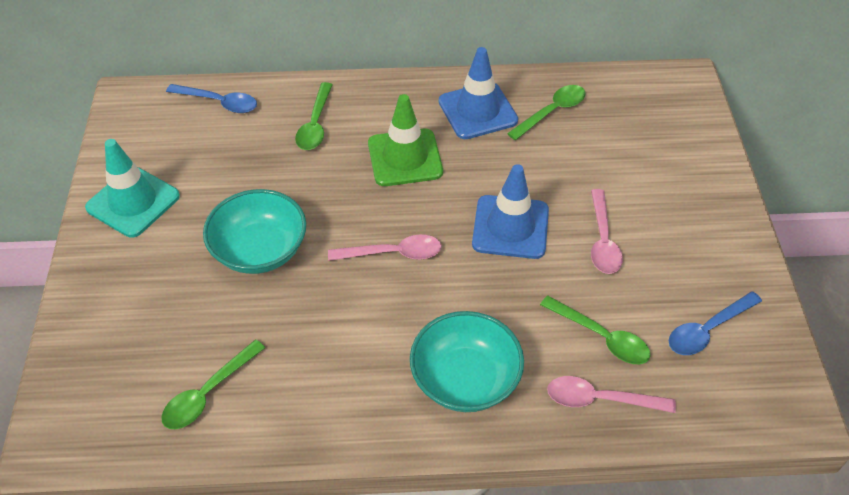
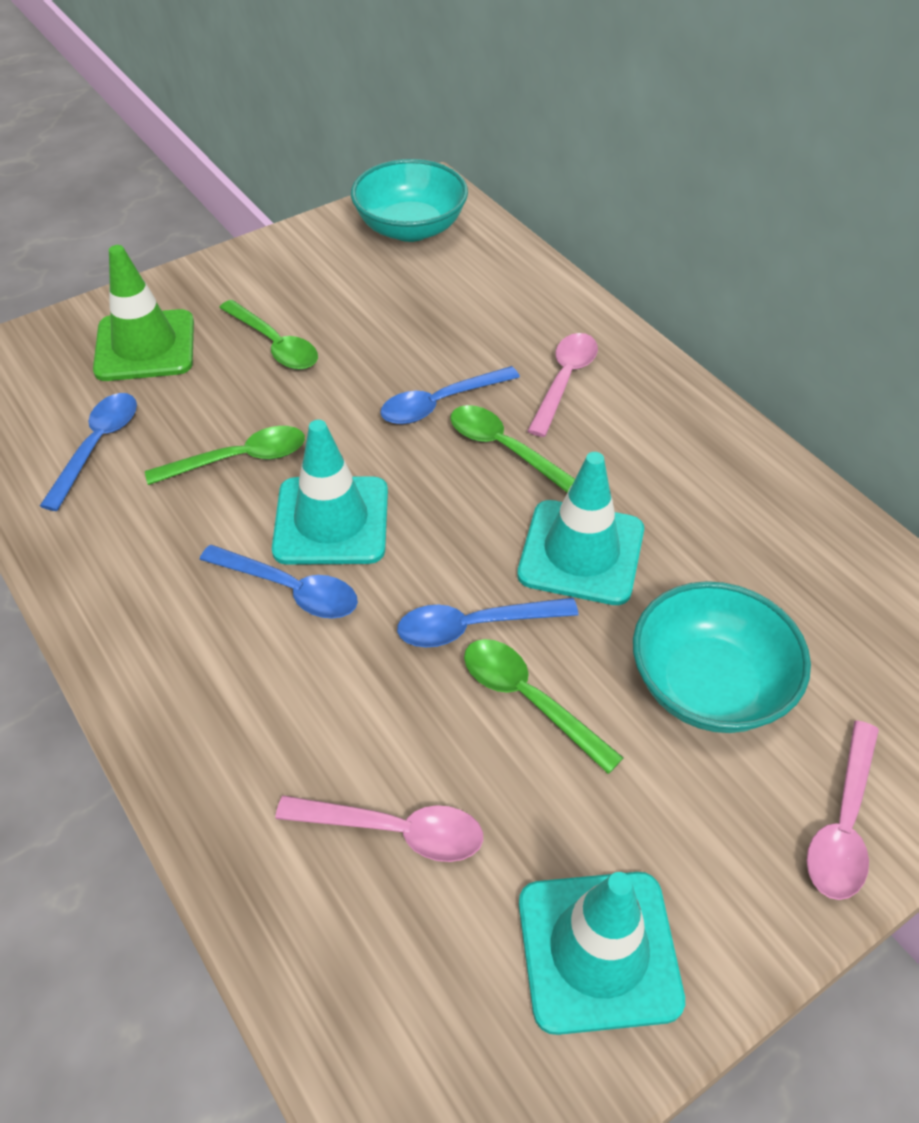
blue spoon: [166,84,257,113] [669,291,762,355] = 2 -> [40,393,137,511] [199,545,358,619] [380,366,520,424] [397,598,578,647] = 4
blue traffic cone: [439,47,518,139] [472,164,549,259] = 2 -> none = 0
turquoise traffic cone: [85,139,180,237] = 1 -> [272,420,388,565] [517,452,644,605] [519,872,685,1035] = 3

